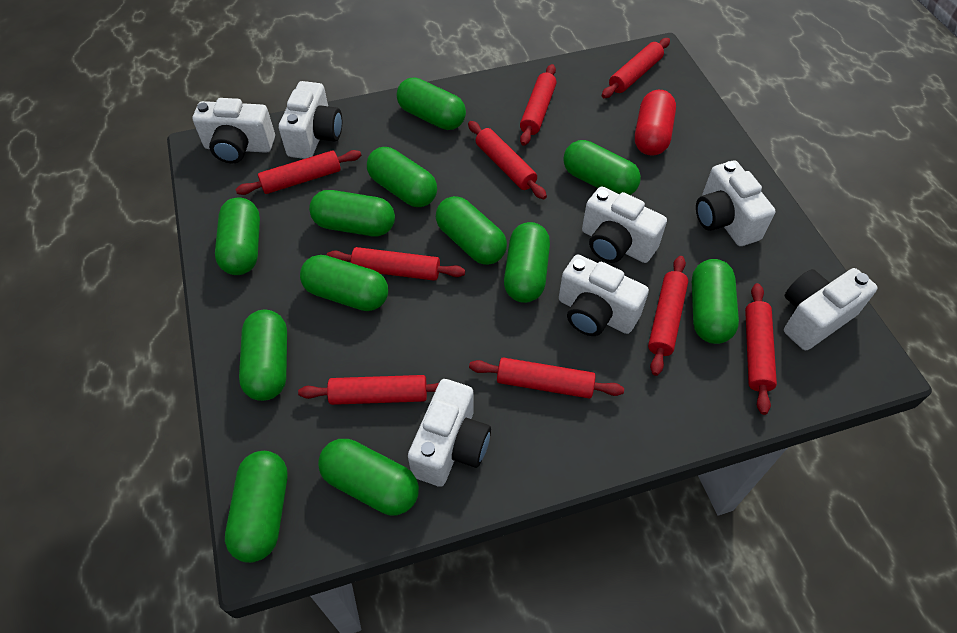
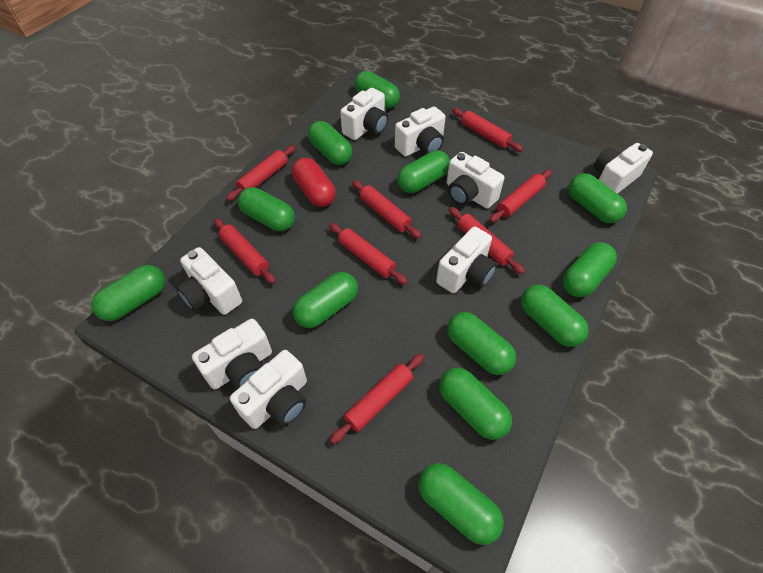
red rolling pin: [235,150,361,195] [298,375,439,405] [327,247,465,281] [468,121,547,199] [469,357,624,399] [520,64,556,146] [602,38,670,98] [648,256,688,376] [745,283,777,415] = 9 -> [214,218,276,284] [226,145,296,201] [329,223,408,285] [330,354,424,444] [352,180,421,239] [449,207,525,274] [452,108,523,152] [489,170,552,223] = 8
white camera: [193,98,275,163] [279,81,342,159] [408,379,491,487] [559,255,649,336] [582,187,667,263] [696,160,776,246] [784,268,878,350] = 7 -> [176,247,242,315] [192,319,272,389] [230,350,307,429] [340,88,388,140] [395,106,446,156] [436,227,497,293] [446,152,504,209] [594,143,653,194] = 8

